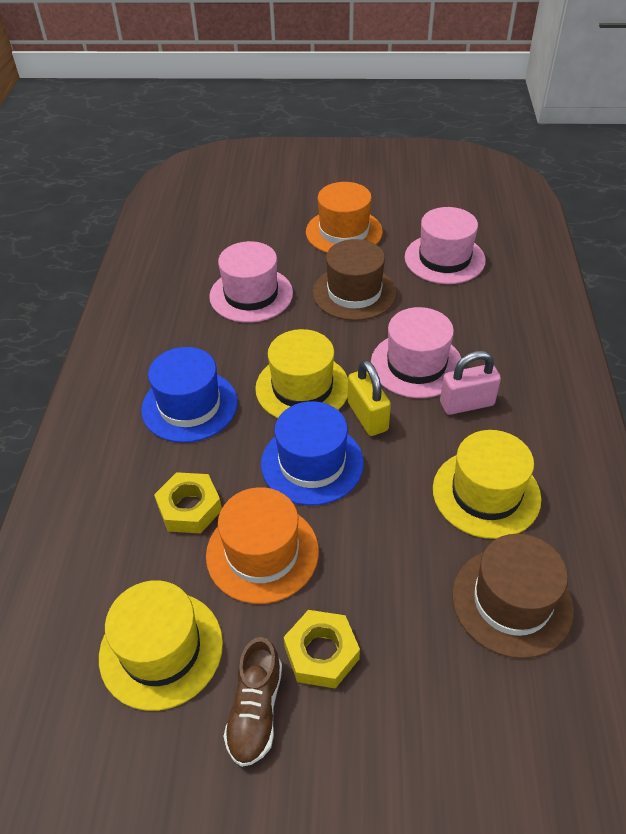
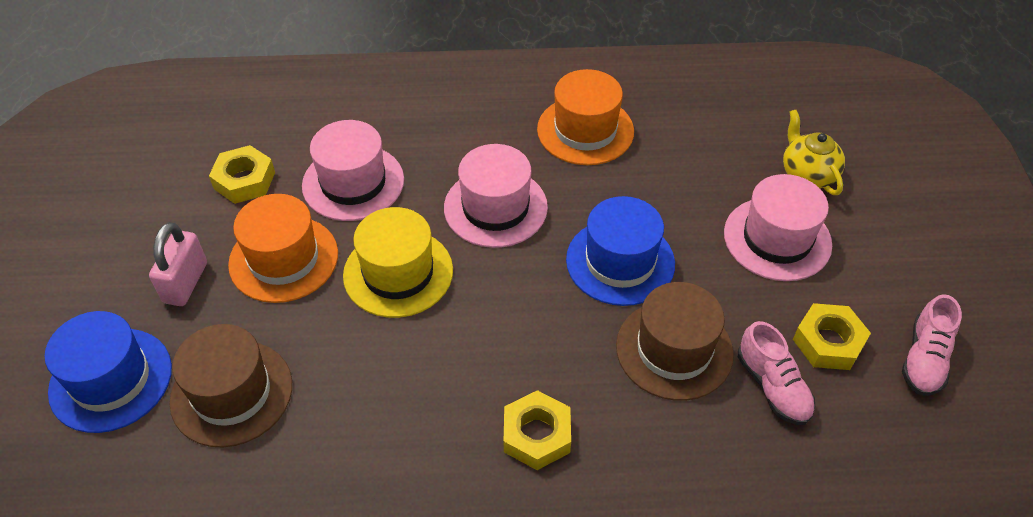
brown shoe: [223,637,282,767] = 1 -> none = 0
pink shoe: none = 0 -> [738,321,815,425] [902,294,962,396] = 2
yellow hat: [99,580,223,711] [255,329,348,418] [433,430,542,539] = 3 -> [343,207,453,318] = 1
yellow nut: [154,472,222,534] [283,610,360,689] = 2 -> [209,145,275,204] [504,390,571,470] [793,303,871,370] = 3
yellow padlock: [348,360,391,436] = 1 -> none = 0
yellow teapot: none = 0 -> [783,110,845,195] = 1

